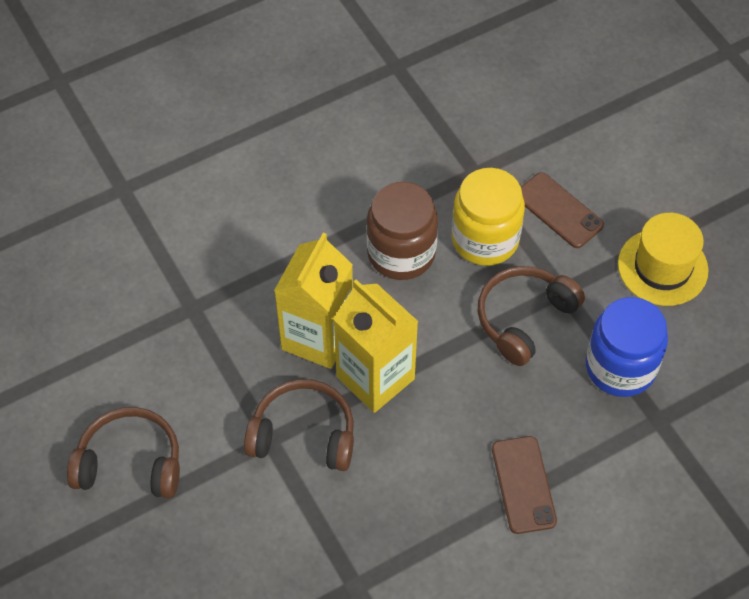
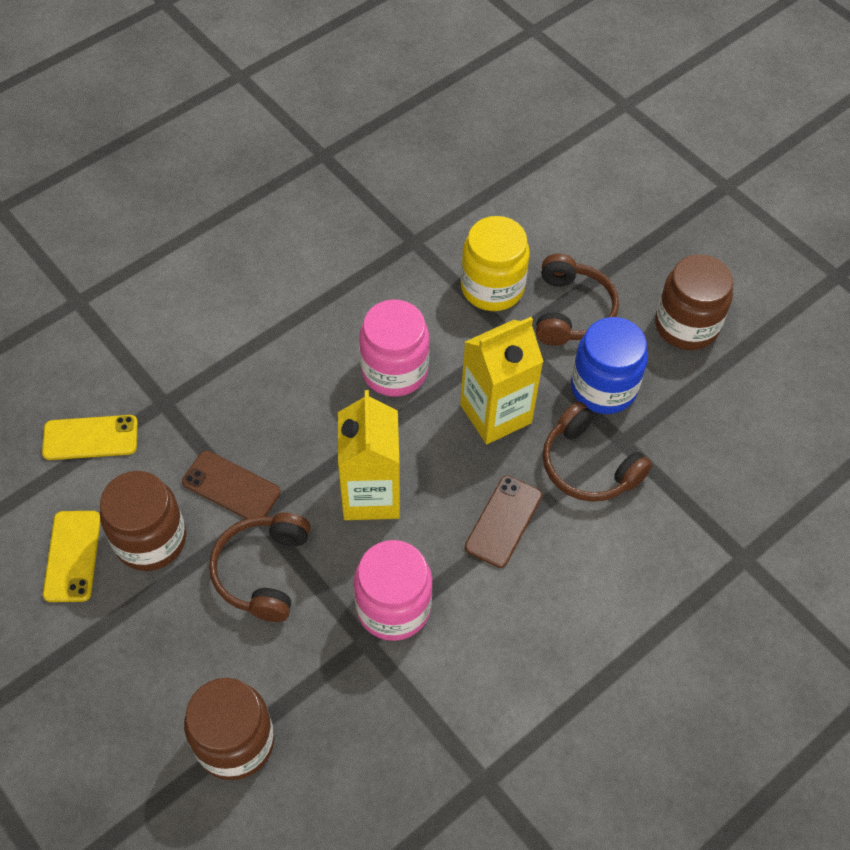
brown jar: [367,182,438,280] = 1 -> [100,471,186,571] [184,678,274,780] [655,254,733,350] = 3
pink jar: none = 0 -> [354,540,433,641] [359,299,430,397] = 2
yellow hat: [618,213,708,306] = 1 -> none = 0
yellow phone: none = 0 -> [42,415,138,460] [43,511,100,602] = 2

